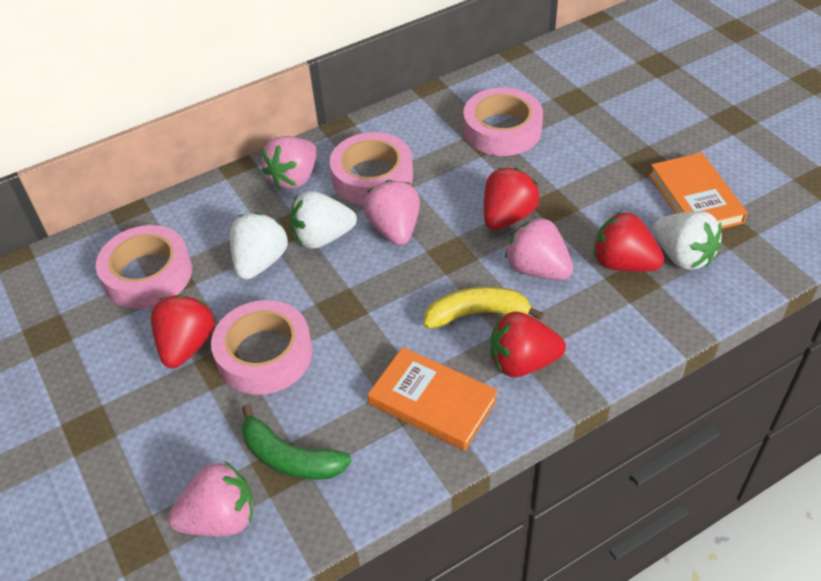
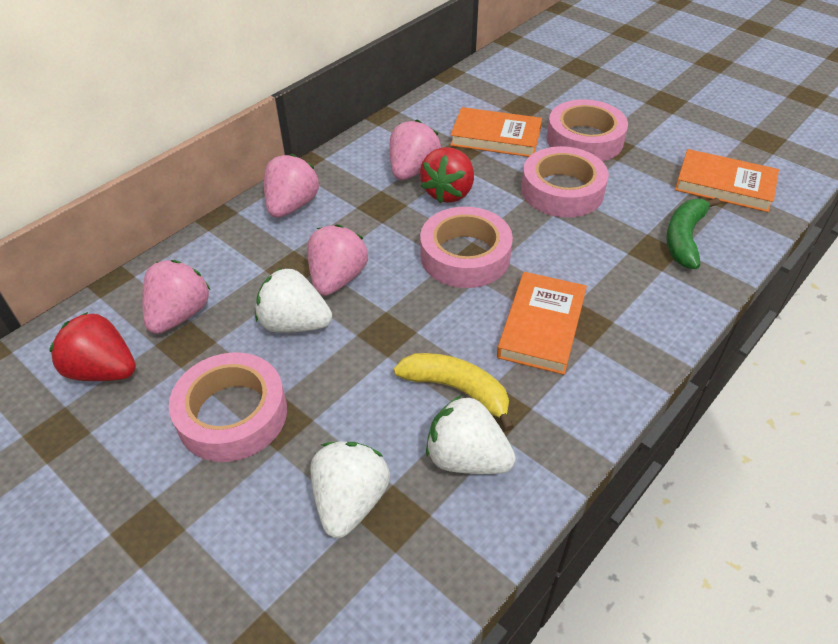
orange book: [368,347,498,450] [649,153,748,229] = 2 -> [450,107,542,157] [497,272,587,375] [675,149,779,212] = 3
red strawberry: [151,295,215,368] [484,168,540,230] [490,311,566,377] [593,211,664,272] = 4 -> [49,312,136,381] [420,147,474,203] = 2

